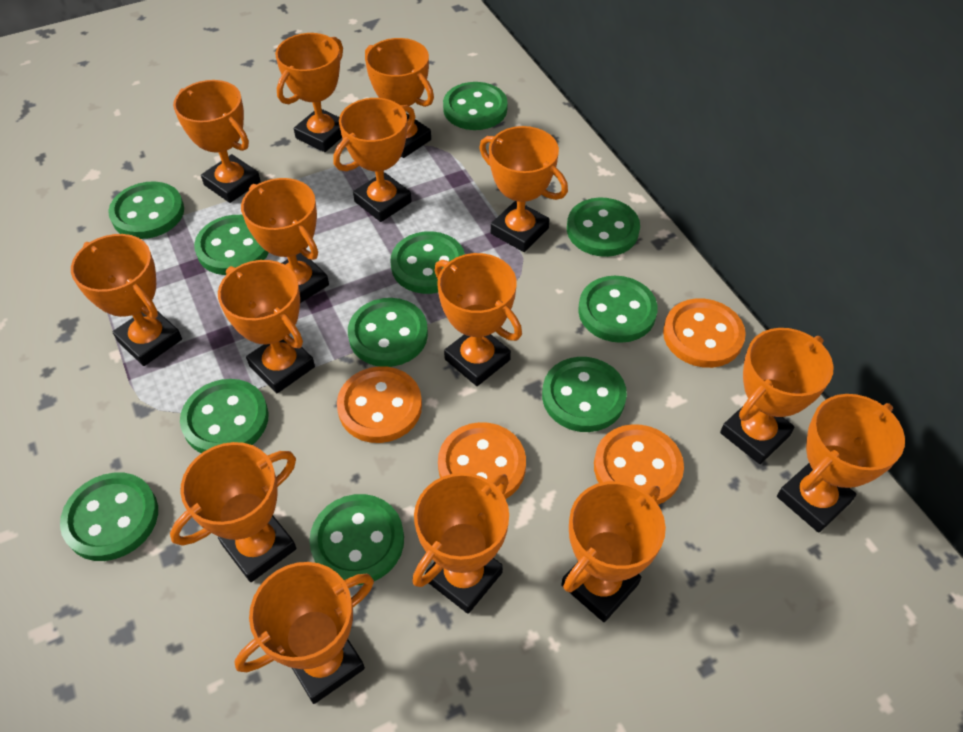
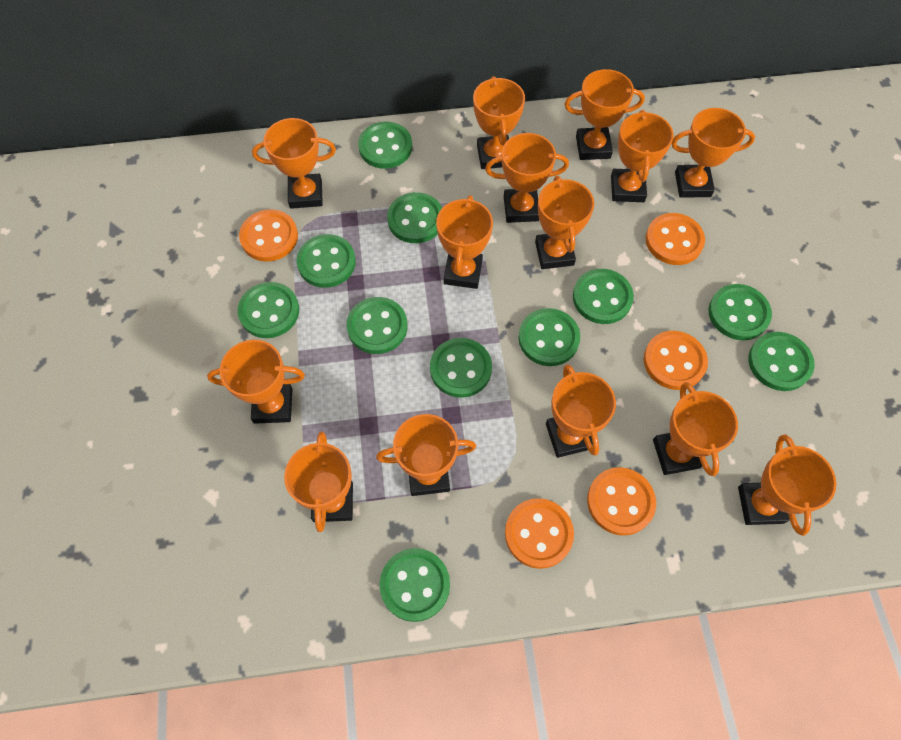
orange button: [337,366,422,443] [438,422,526,499] [594,424,684,505] [663,298,746,368] = 4 -> [239,209,298,262] [505,498,574,569] [587,467,656,536] [644,331,708,390] [645,213,705,265] = 5
orange trophy: [71,234,182,366] [170,442,296,582] [173,80,261,203] [218,260,315,393] [234,562,374,704] [241,178,329,303] [275,33,343,152] [333,98,415,222] [365,38,434,158] [412,473,509,614] [434,253,522,386] [479,126,568,252] [561,481,666,622] [720,328,834,464] [777,394,905,533] = 15 -> [207,340,305,424] [252,118,336,209] [284,431,353,532] [376,414,476,496] [436,195,493,289] [473,76,525,169] [485,133,569,223] [535,176,594,269] [546,364,616,458] [565,69,645,160] [611,110,674,202] [653,382,738,476] [672,108,755,198] [738,434,836,536] = 14

